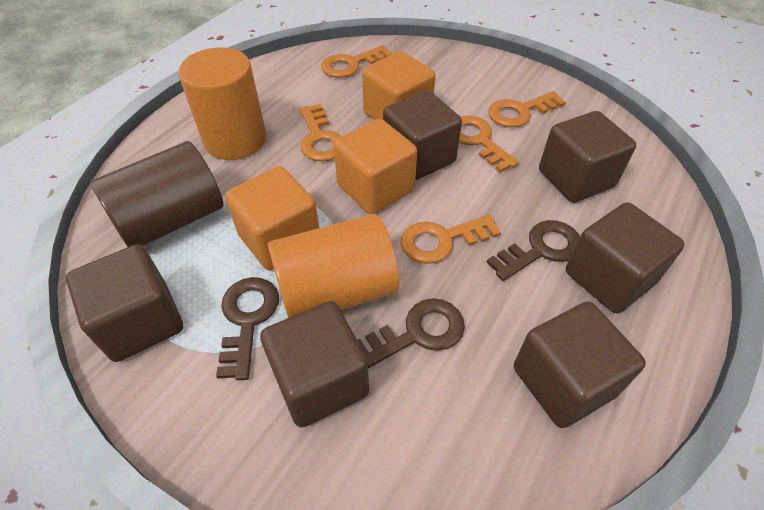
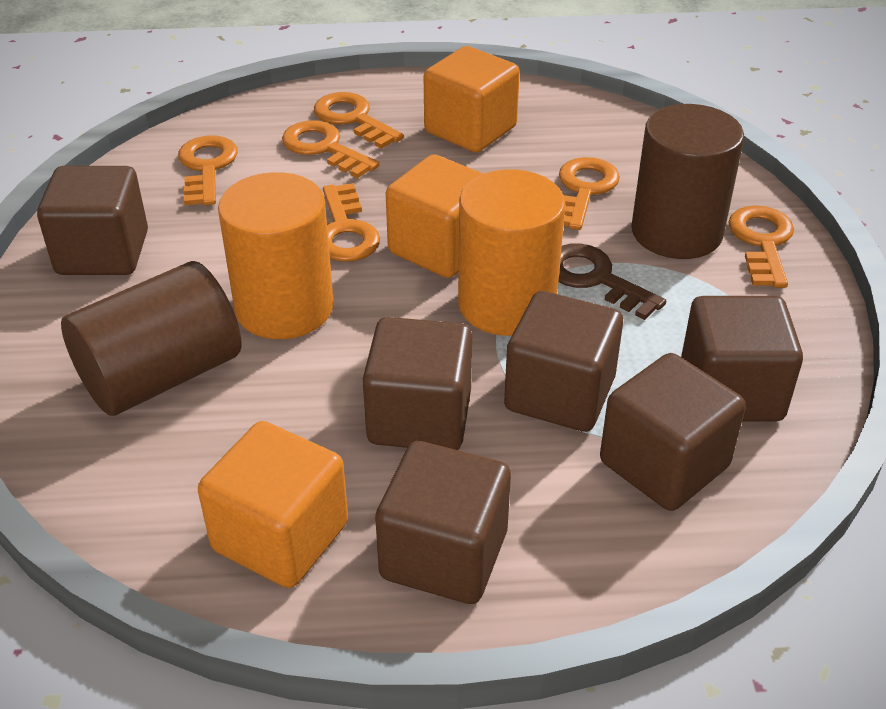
brown cylinder: [90,141,224,247] = 1 -> [61,261,241,416] [631,104,744,259] = 2
brown key: [216,277,279,380] [357,298,465,368] [487,220,580,281] = 3 -> [559,243,666,320] = 1
orange key: [300,104,342,162] [321,45,392,78] [400,214,501,264] [459,115,519,173] [488,91,566,128] = 5 -> [178,136,238,205] [282,120,379,178] [314,92,404,149] [323,183,380,262] [559,157,620,230] [728,205,794,288] = 6

